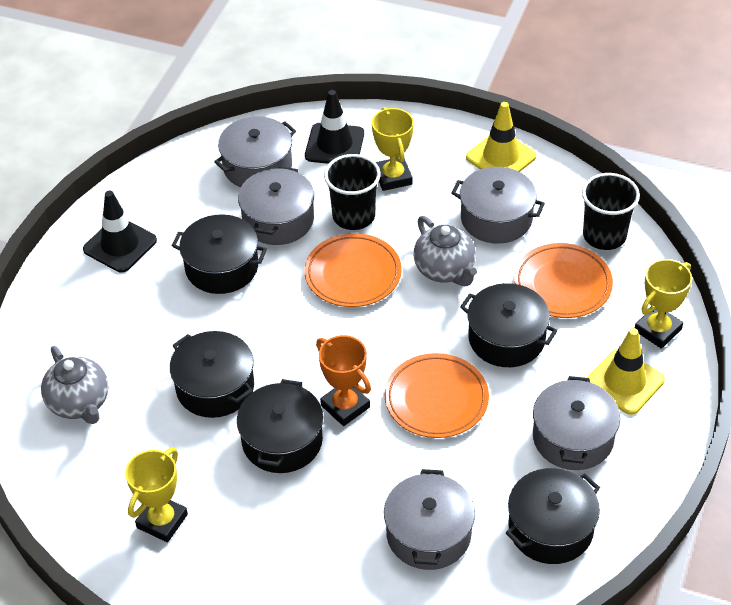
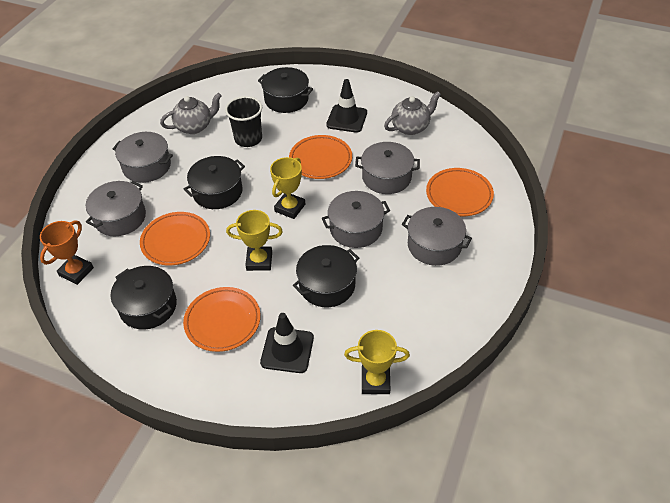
black cup: [324,154,381,230] [582,173,640,250] = 2 -> [225,96,262,147] = 1
black pot: [170,331,254,418] [172,214,267,294] [237,379,323,473] [460,283,557,367] [506,468,600,564] = 5 -> [111,266,177,330] [184,156,245,209] [258,67,313,113] [293,245,359,307] = 4
orange plate: [304,233,402,307] [385,353,489,438] [514,243,613,318] = 3 -> [140,212,210,266] [183,287,261,352] [289,135,352,179] [426,168,494,216] = 4
yellow traffic cone: [466,102,536,172] [587,328,665,415] = 2 -> none = 0

